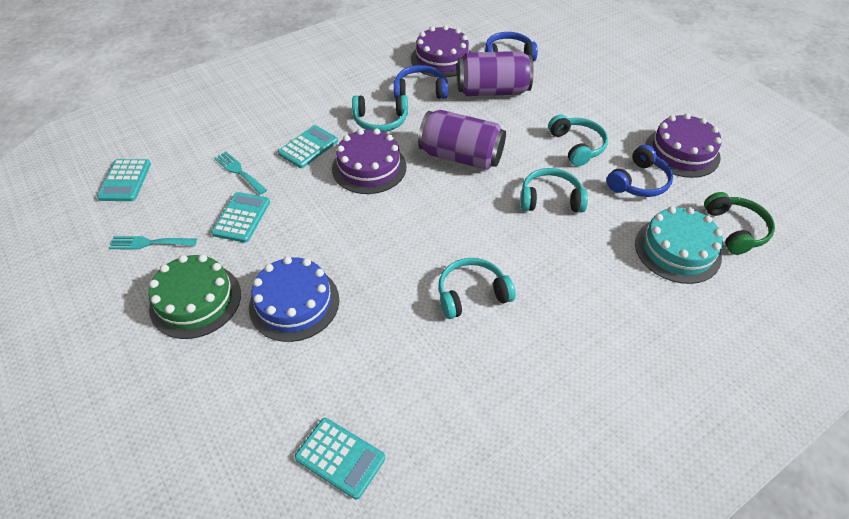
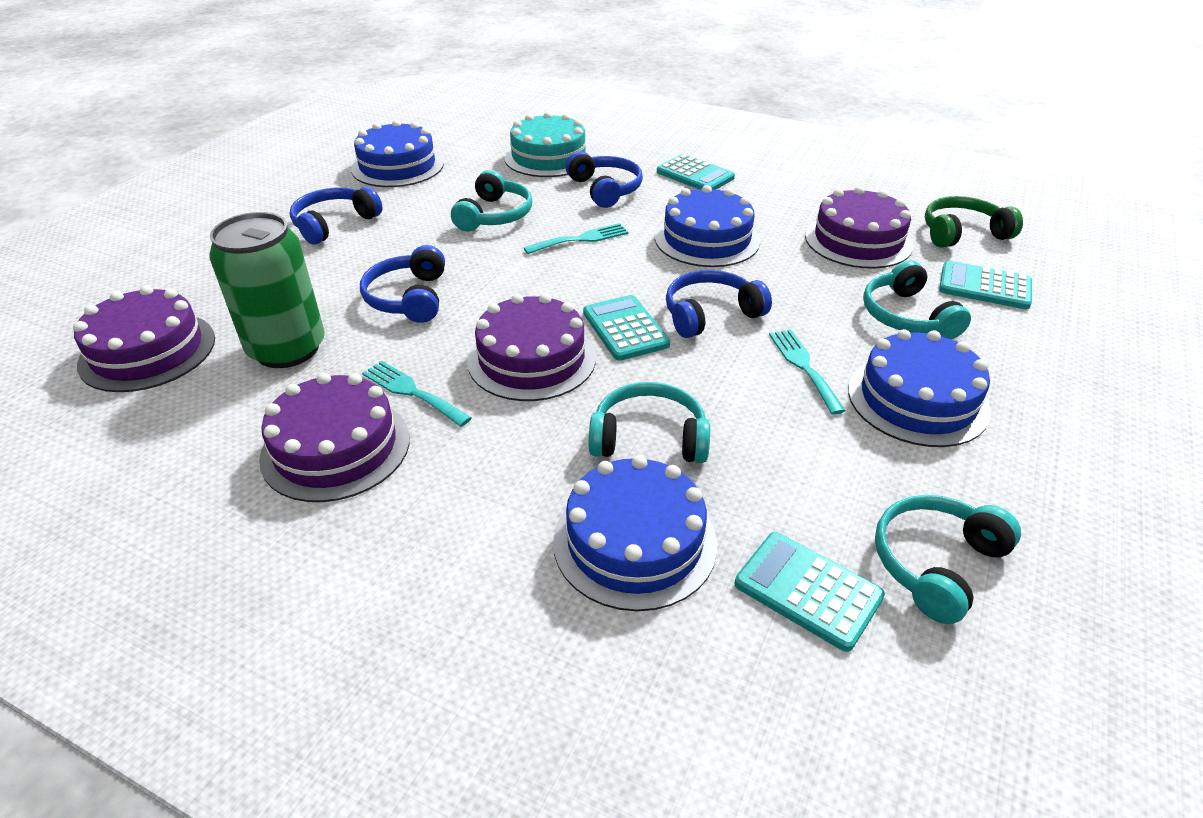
blue cake: [249,256,339,342] = 1 -> [351,120,444,187] [553,455,717,611] [655,185,760,267] [848,329,991,447] = 4
blue headphones: [394,65,448,99] [485,32,538,62] [606,145,673,197] = 3 -> [290,187,382,244] [360,245,445,323] [566,151,643,208] [666,270,772,338] = 4
green cake: [148,254,241,339] = 1 -> none = 0
green can: none = 0 -> [209,212,325,368] = 1
purple cake: [332,128,406,194] [411,25,471,78] [645,113,722,178] = 3 -> [73,285,215,392] [259,373,410,502] [467,293,596,401] [805,186,913,269] = 4
purple can: [418,110,506,170] [457,51,534,96] = 2 -> none = 0
turquoise fork: [108,236,197,250] [214,151,267,195] = 2 -> [362,361,472,427] [523,223,629,254] [769,330,846,414] = 3

